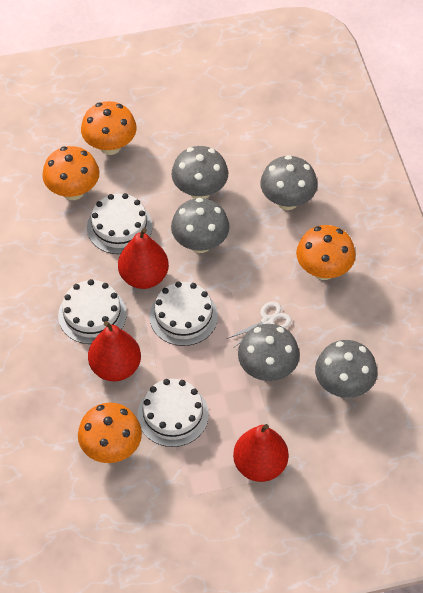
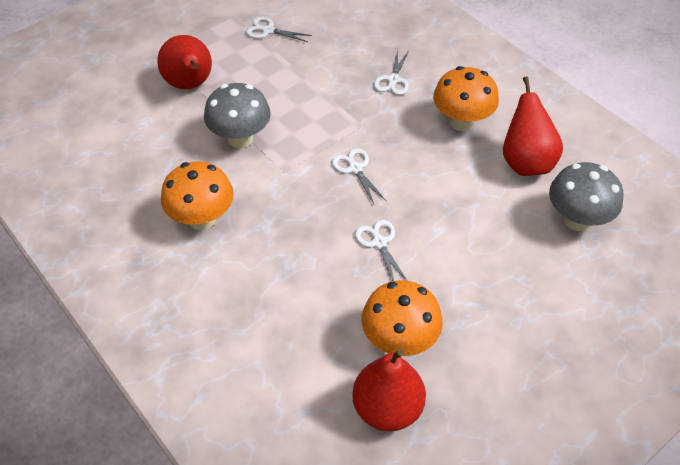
grey mushroom: [171,198,230,253] [172,146,228,199] [238,324,300,381] [260,155,318,210] [315,340,378,398] = 5 -> [204,83,271,148] [549,162,623,231] = 2
orange mushroom: [42,146,99,200] [78,402,142,463] [81,101,137,155] [296,225,356,280] = 4 -> [161,161,234,230] [361,280,443,356] [433,66,499,131] = 3
white cake: [58,279,127,344] [87,193,153,254] [137,379,209,447] [150,281,218,346] = 4 -> none = 0
white scissors: [227,301,291,347] = 1 -> [246,17,312,42] [332,148,386,204] [355,220,408,281] [374,49,409,95] = 4

